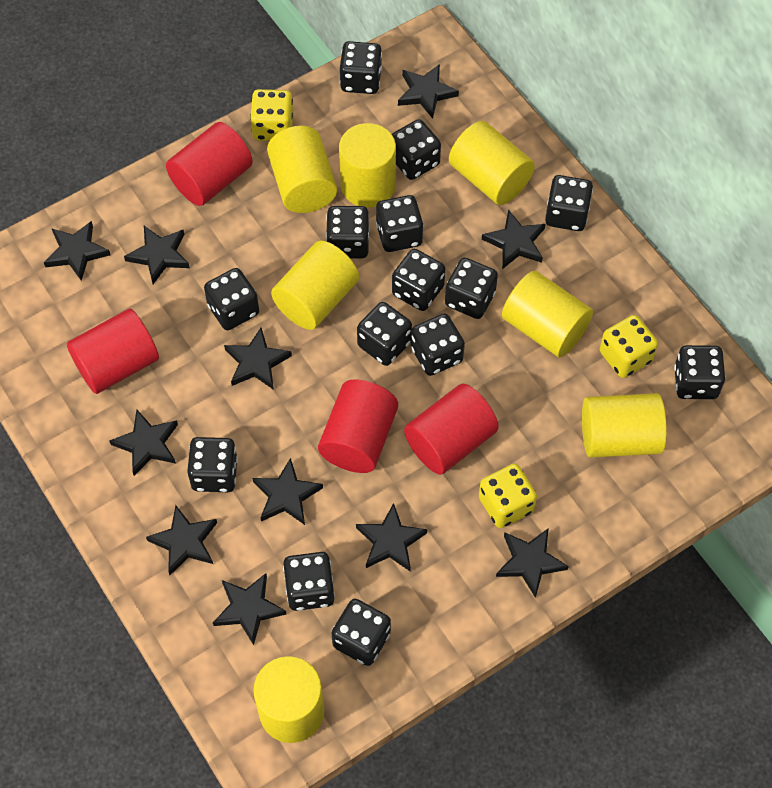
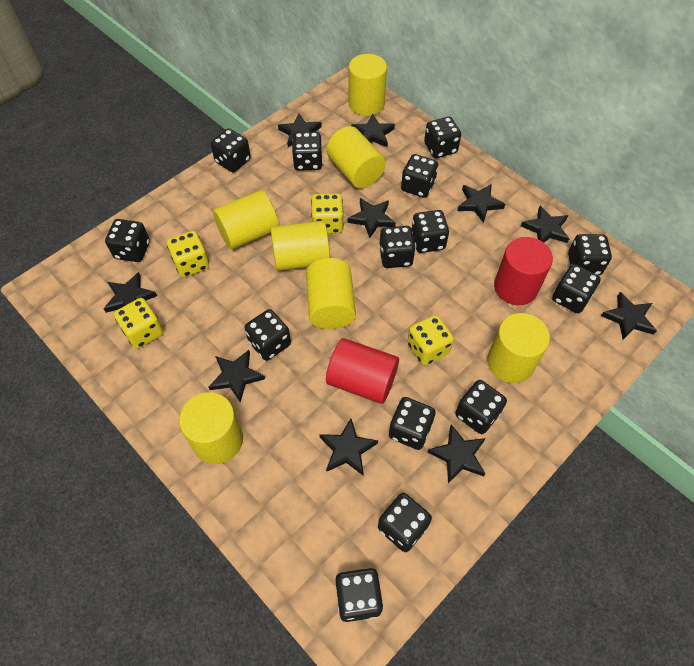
black star: [44,221,111,281] [109,410,178,476] [124,226,190,284] [146,505,217,575] [213,573,286,645] [224,328,292,390] [252,458,323,525] [356,503,428,572] [398,64,459,119] [482,210,545,269] [496,528,569,598] = 11 -> [104,272,157,313] [208,350,265,403] [278,113,322,147] [319,418,378,475] [348,198,396,238] [351,114,395,148] [428,424,486,483] [457,184,505,223] [521,206,570,243] [601,292,657,340] = 10
red cylinder: [67,309,159,394] [166,122,253,206] [318,379,398,473] [404,384,499,475] = 4 -> [326,338,399,404] [494,237,553,305] = 2
yellow dice: [250,89,293,141] [479,464,537,528] [600,315,658,378] = 3 -> [114,298,163,349] [167,231,209,278] [311,193,344,234] [407,315,454,366] = 4

